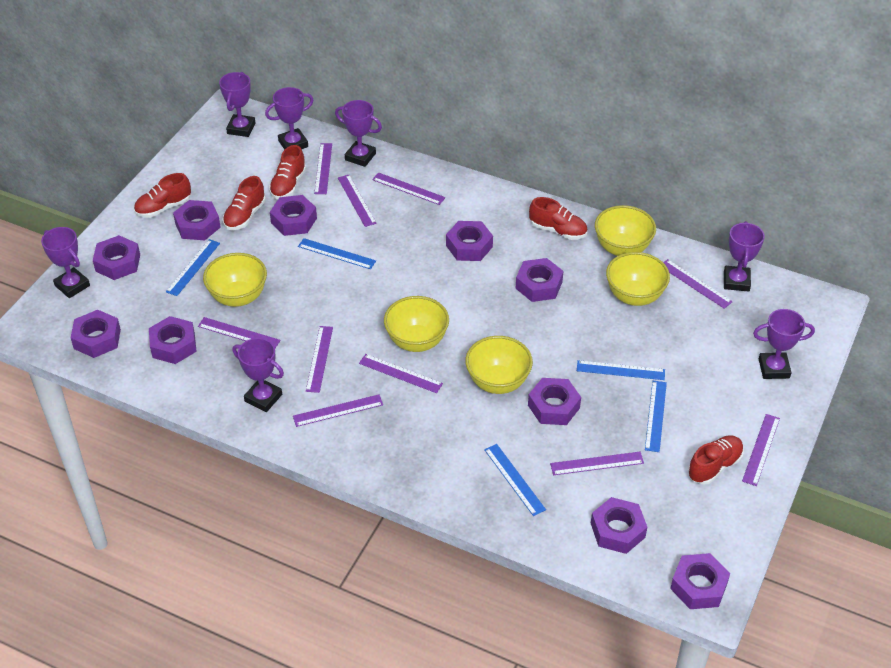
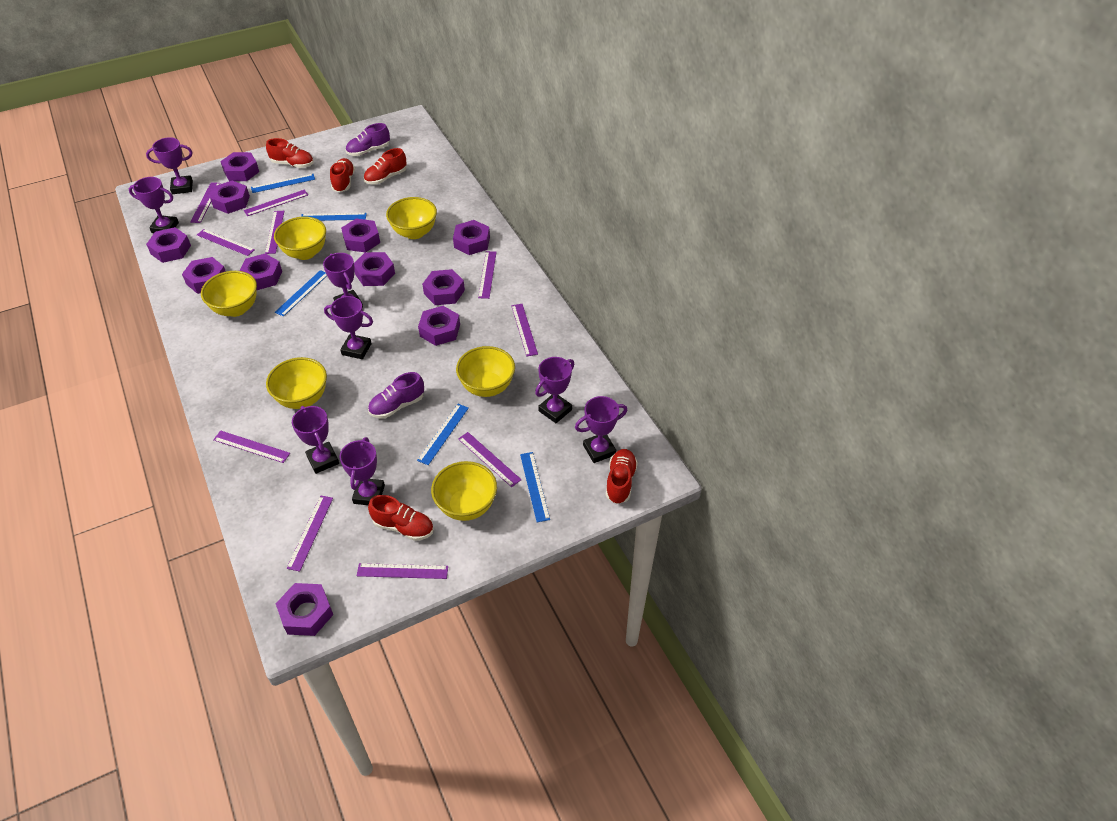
purple nut: [71,310,121,358] [93,235,140,280] [149,316,197,364] [173,200,221,240] [270,195,317,236] [446,221,493,261] [516,258,563,302] [528,378,581,425] [591,497,647,554] [670,553,730,609] = 10 -> [146,227,191,263] [182,257,226,294] [210,180,250,214] [220,152,259,181] [239,253,282,290] [276,583,333,636] [341,219,380,252] [354,252,395,286] [418,306,460,346] [422,269,465,305] [453,220,490,255] = 11
purple shoe: none = 0 -> [346,123,390,156] [368,372,424,418] = 2
purple trophy: [41,227,90,298] [219,72,255,137] [233,338,284,412] [265,87,313,150] [335,100,382,167] [724,221,765,292] [753,309,815,379] = 7 -> [129,177,179,233] [146,137,193,194] [292,406,339,474] [323,253,363,308] [324,296,373,359] [339,437,385,505] [535,357,574,423] [575,396,627,463] = 8
yellow bowl: [203,253,267,307] [384,296,449,352] [465,336,533,394] [595,205,656,256] [606,252,670,306] = 5 -> [201,271,257,317] [266,357,327,409] [274,217,326,260] [386,197,437,239] [431,461,497,521] [456,346,515,397] = 6

